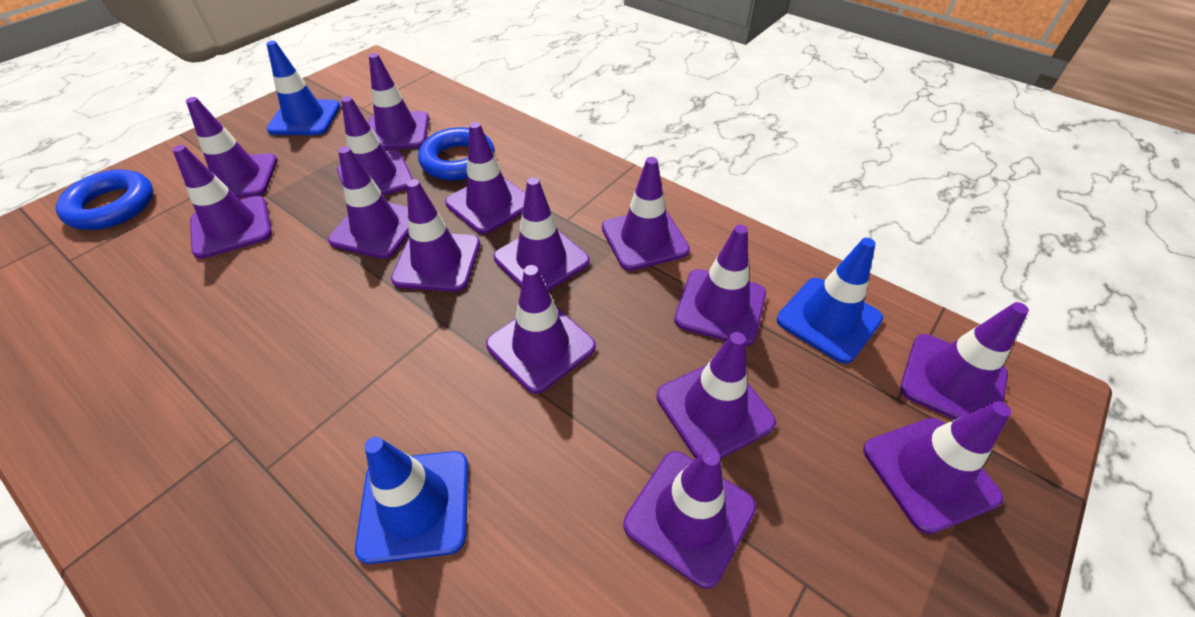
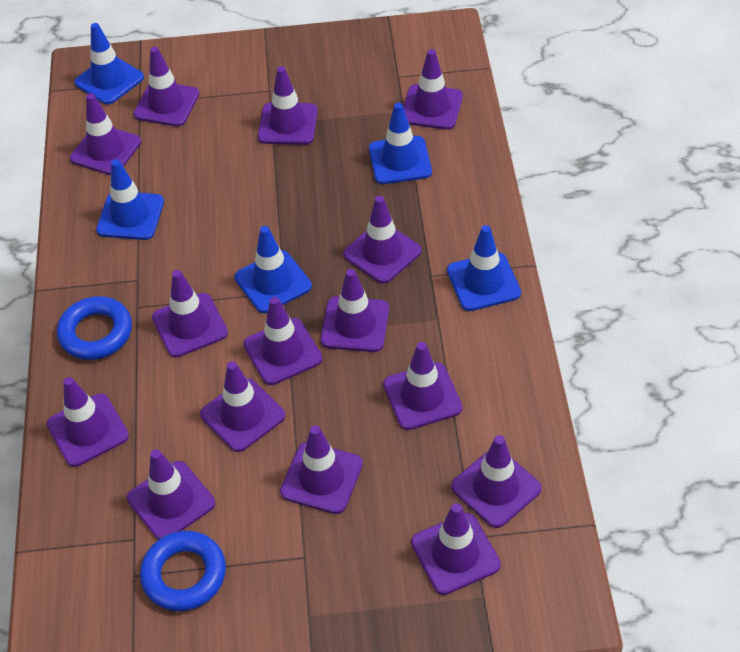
blue traffic cone: [266,41,340,135] [355,437,468,564] [777,238,883,364] = 3 -> [74,23,144,105] [96,159,164,240] [234,226,312,313] [369,103,432,184] [447,225,521,311] = 5

